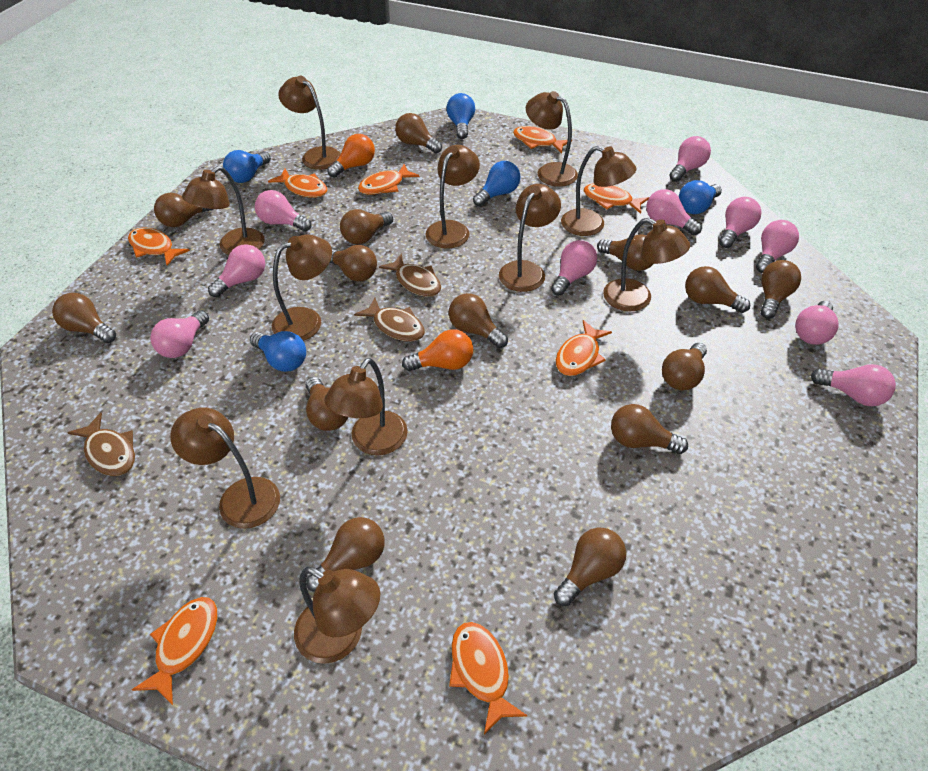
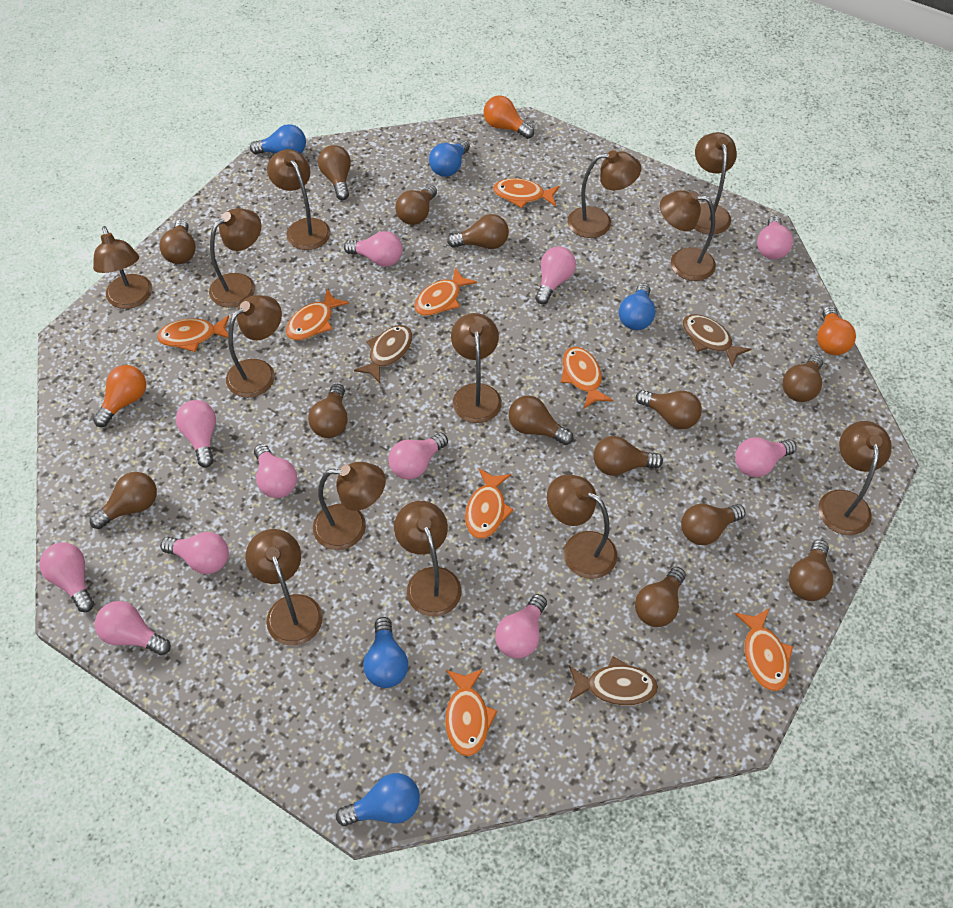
brown lamp: [170,408,280,529] [182,166,265,255] [272,234,332,341] [278,76,341,170] [294,567,380,664] [324,358,408,455] [425,145,480,249] [499,184,561,292] [526,91,578,187] [561,146,636,236] [603,218,690,311] = 11 -> [93,226,152,309] [209,208,261,308] [226,295,282,398] [246,529,323,645] [267,149,331,250] [313,462,386,550] [394,501,462,616] [451,313,502,423] [547,474,618,579] [568,150,641,238] [660,190,716,281] [694,132,737,235] [818,421,892,535] = 13
brown light bulb: [52,293,116,343] [154,193,214,227] [306,377,348,431] [306,517,385,592] [329,245,377,281] [340,209,393,245] [395,113,442,154] [449,293,508,348] [554,527,626,606] [597,234,653,271] [611,404,688,454] [662,343,707,390] [685,266,750,313] [760,260,801,319] = 14 -> [90,472,157,529] [159,219,196,264] [308,384,348,438] [318,145,351,200] [395,185,437,225] [447,214,509,249] [509,396,573,445] [593,436,663,476] [635,567,686,627] [636,390,702,429] [681,504,745,545] [783,355,823,402] [789,540,833,601] = 13
orange light bulb: [327,134,375,178] [402,329,473,371] = 2 -> [93,365,146,427] [484,95,534,139] [817,306,856,355] = 3
pink light bulb: [150,310,209,358] [208,244,265,297] [255,190,312,232] [551,240,597,296] [646,189,702,235] [669,136,711,182] [719,197,761,248] [756,220,799,273] [795,301,839,345] [811,364,896,406] = 10 -> [39,542,94,612] [95,601,171,656] [160,532,229,574] [176,400,216,468] [254,444,297,498] [344,231,403,267] [389,432,448,480] [495,594,547,659] [535,246,576,304] [735,437,797,477] [757,215,793,260] = 11

